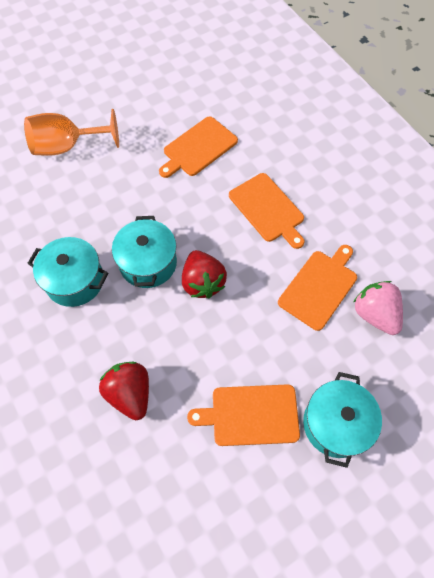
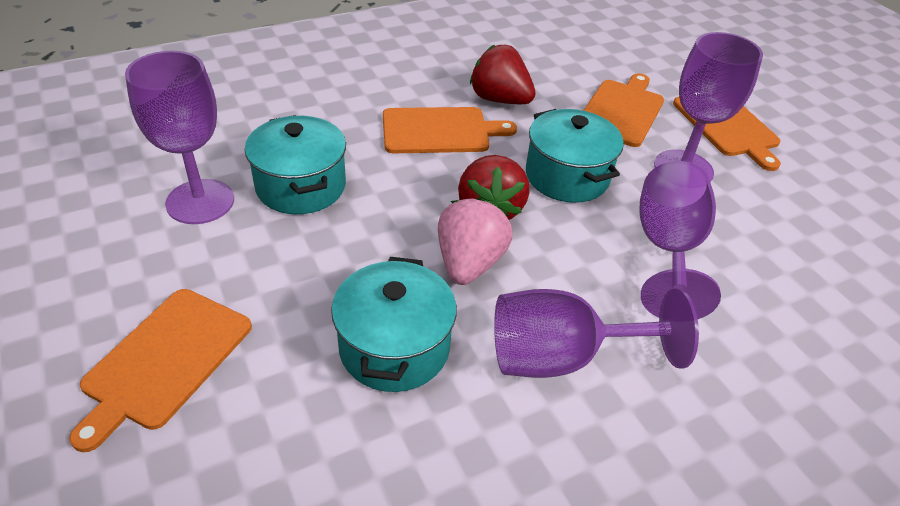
orange goblet: [24,109,119,156] = 1 -> none = 0
purple goblet: none = 0 -> [125,51,234,224] [494,288,699,378] [639,161,721,319] [654,32,763,182] = 4

